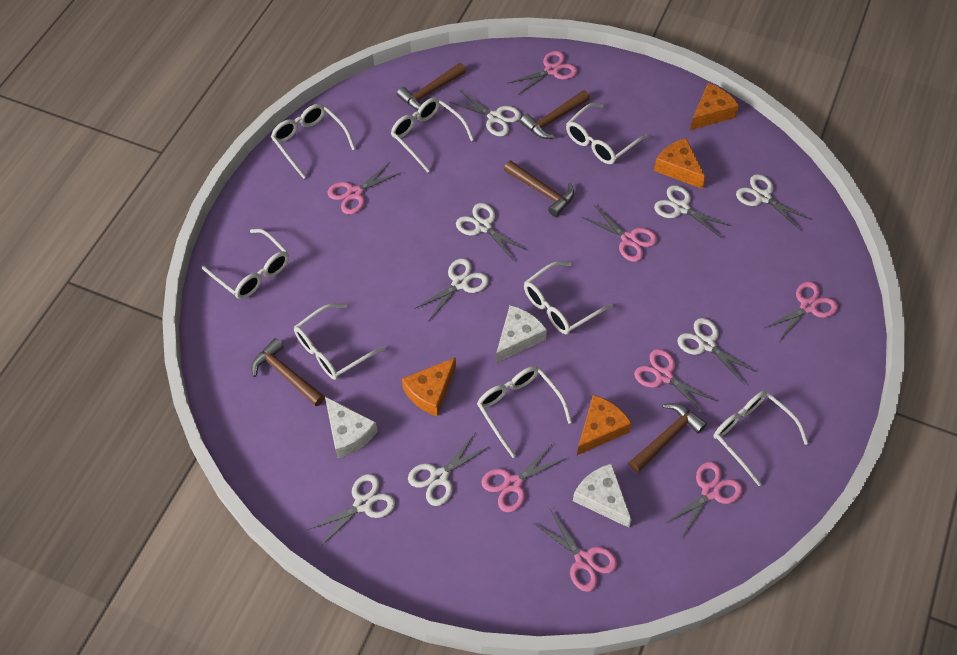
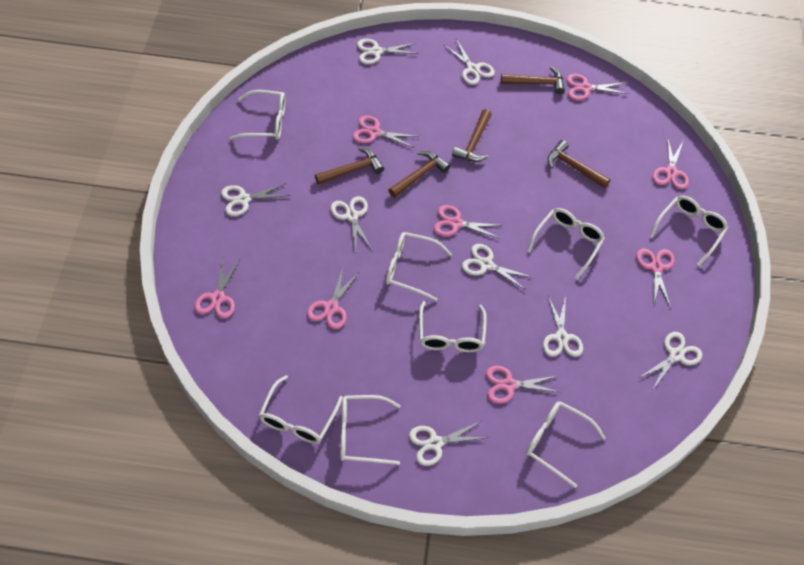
orange cheese: [402,357,456,417] [577,395,632,455] [654,138,706,189] [690,83,739,130] = 4 -> none = 0
white cheese: [325,397,378,458] [496,305,547,363] [573,463,632,528] = 3 -> none = 0

